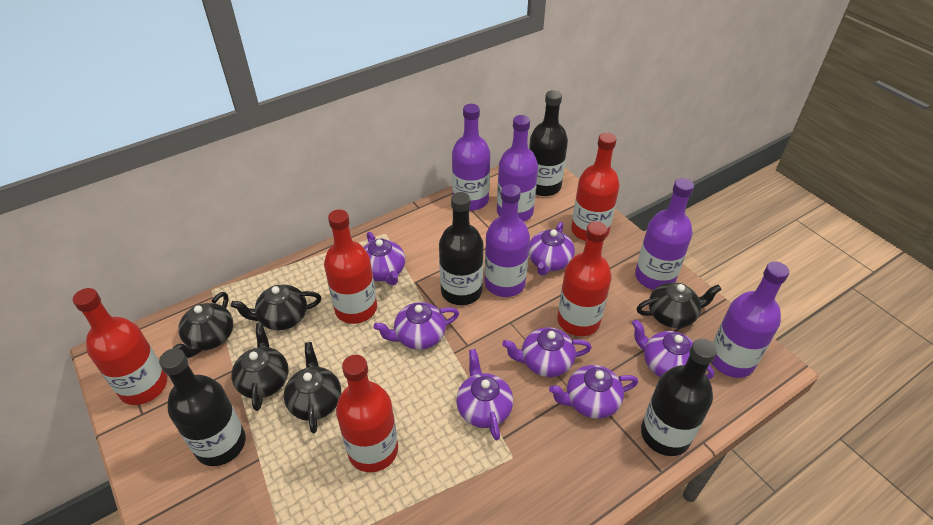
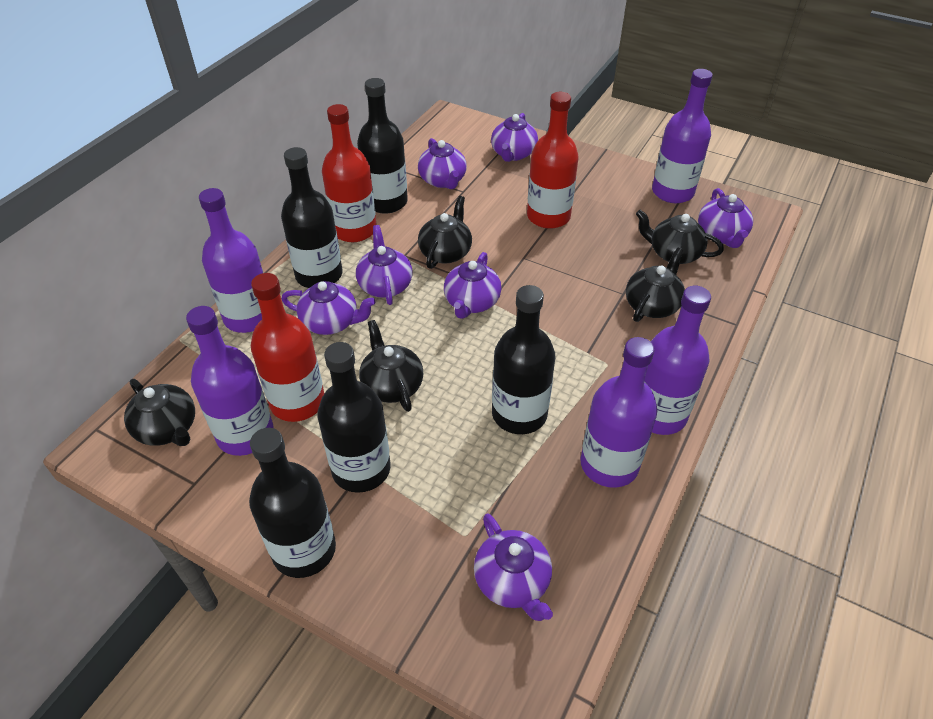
black bottle: [159,348,246,466] [439,192,484,305] [529,90,568,196] [641,338,717,456] = 4 -> [249,428,336,578] [281,147,343,288] [317,342,391,493] [357,78,408,214] [492,285,555,434] = 5
red bottle: [73,288,167,405] [324,210,377,324] [336,355,398,472] [557,221,612,336] [571,133,620,241] = 5 -> [251,273,325,422] [322,104,377,242] [527,92,579,229] = 3

